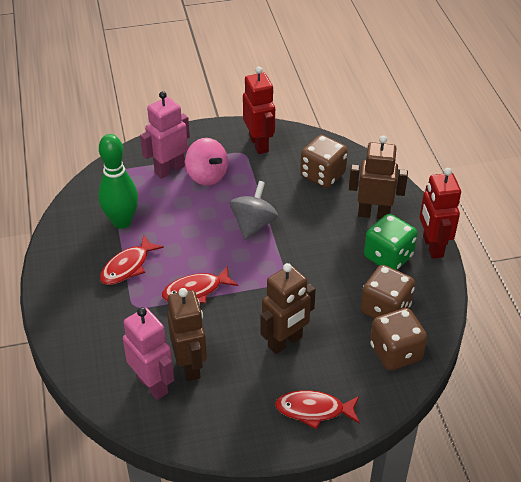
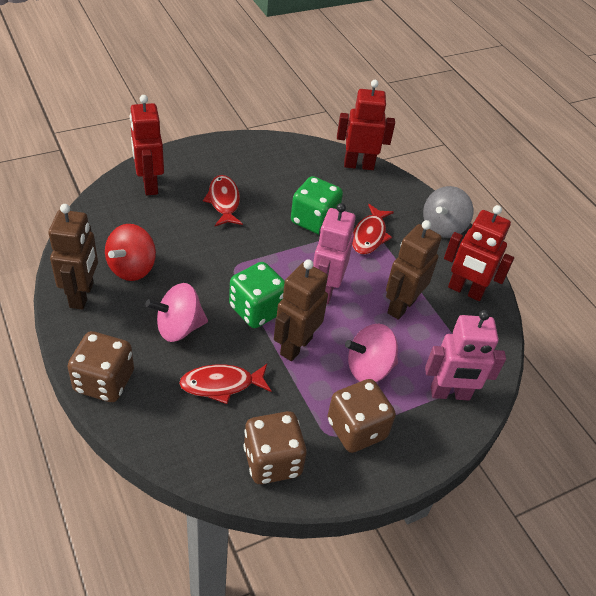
green bowling pin: [98,134,138,229] = 1 -> none = 0
green dice: [364,214,417,270] = 1 -> [229,262,285,328] [291,176,343,235] = 2
pink spinning top: [185,138,228,186] = 1 -> [145,283,208,342] [345,324,398,382] = 2
red robot: [243,66,275,154] [420,168,461,259] = 2 -> [130,95,164,195] [337,80,395,170] [444,205,514,301] = 3
red spinning top: none = 0 -> [105,224,156,281] = 1

